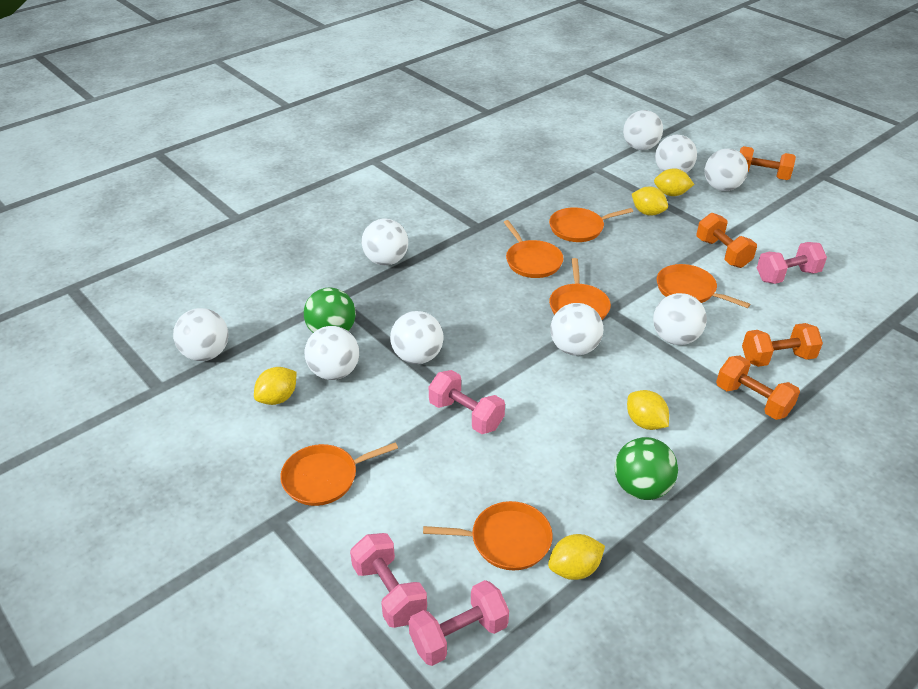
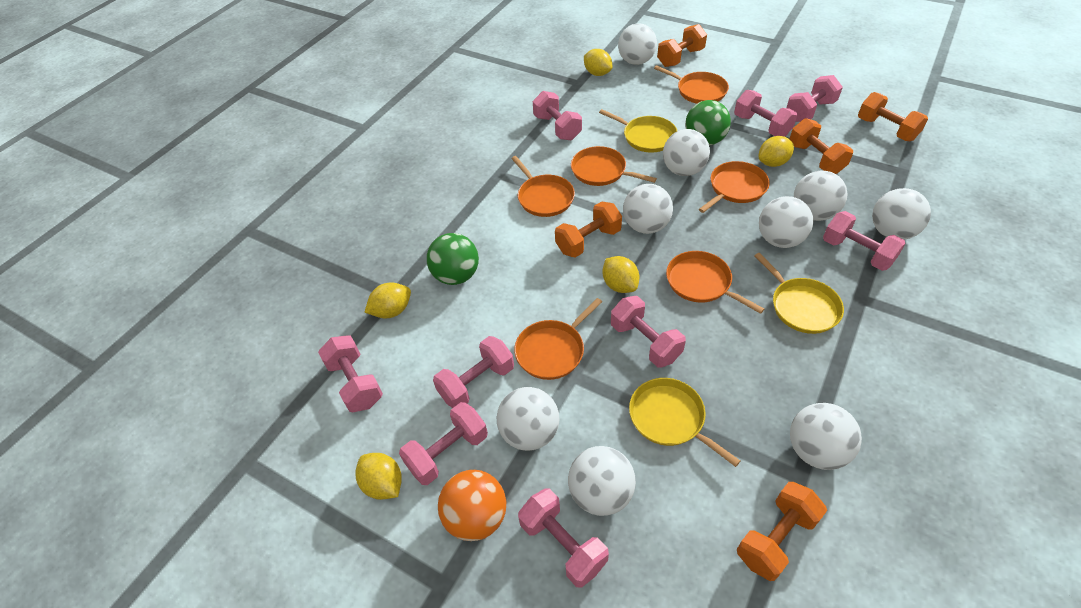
orange ball: none = 0 -> [438,470,506,541] = 1
orange dumbbell: [696,213,757,268] [716,355,800,420] [740,146,796,180] [742,323,823,367] = 4 -> [555,201,622,258] [657,24,707,67] [737,482,827,581] [790,118,853,174] [858,92,928,141] = 5
pink dumbbell: [350,533,427,628] [409,580,509,666] [429,370,505,434] [757,242,827,284] = 4 -> [318,335,383,412] [399,402,488,485] [433,336,514,408] [518,488,609,588] [533,91,582,140] [611,296,686,367] [734,90,797,137] [786,75,843,122] [823,211,906,271] = 9
yellow pan: none = 0 -> [599,109,677,153] [629,378,740,467] [755,253,844,334] = 3

